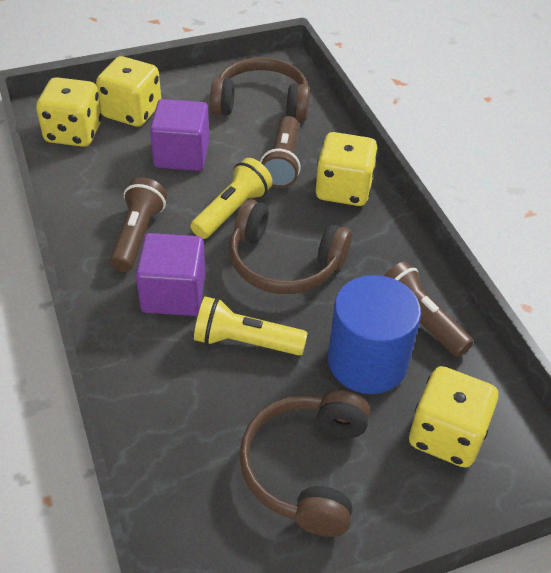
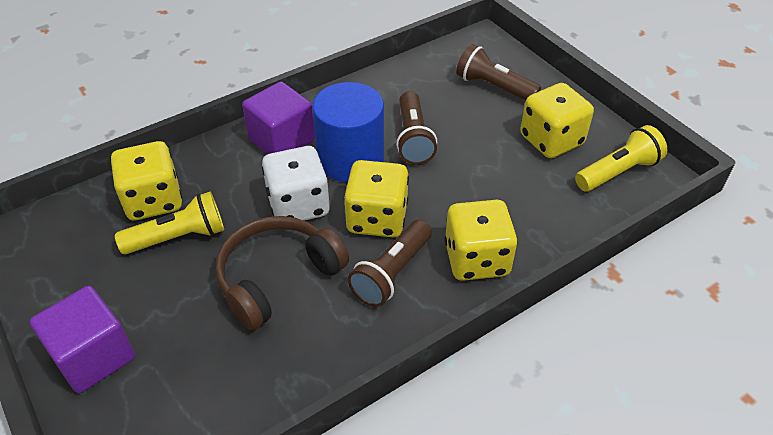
brown headphones: [210,58,310,122] [229,199,352,294] [239,390,370,537] = 3 -> [215,216,349,330] = 1
white dice: none = 0 -> [262,146,330,221] = 1

